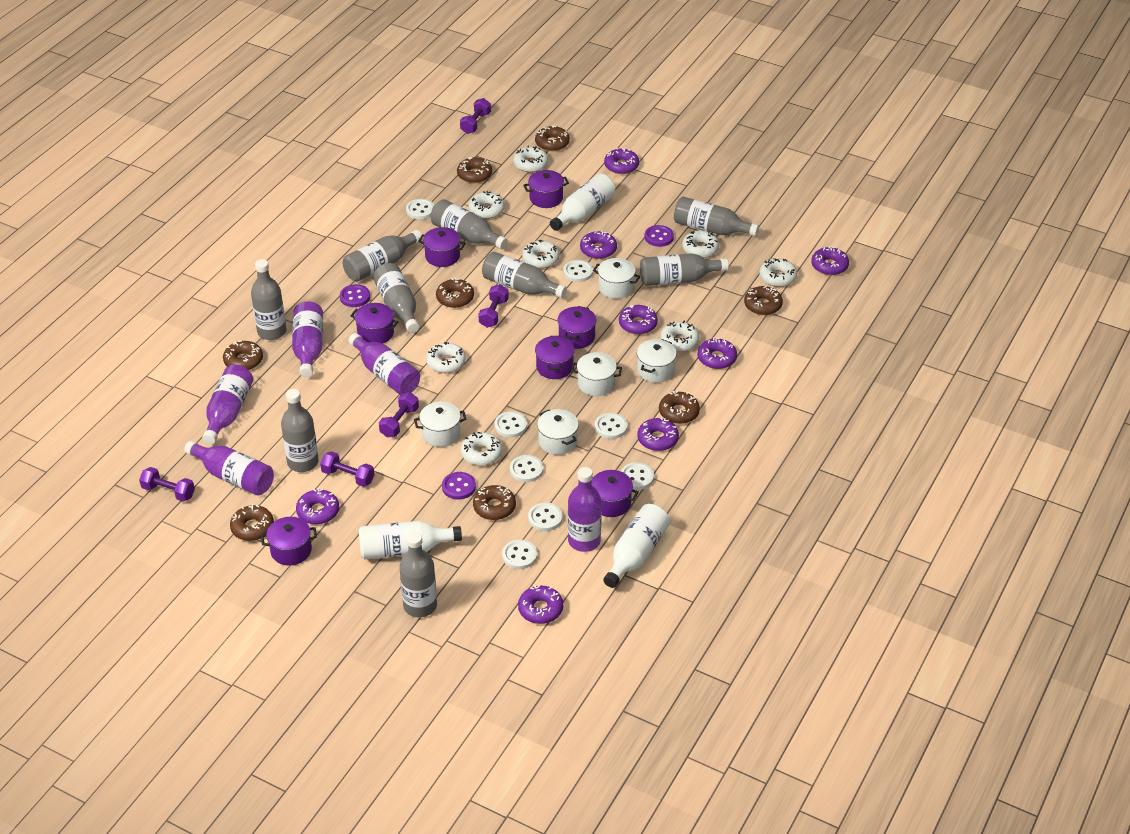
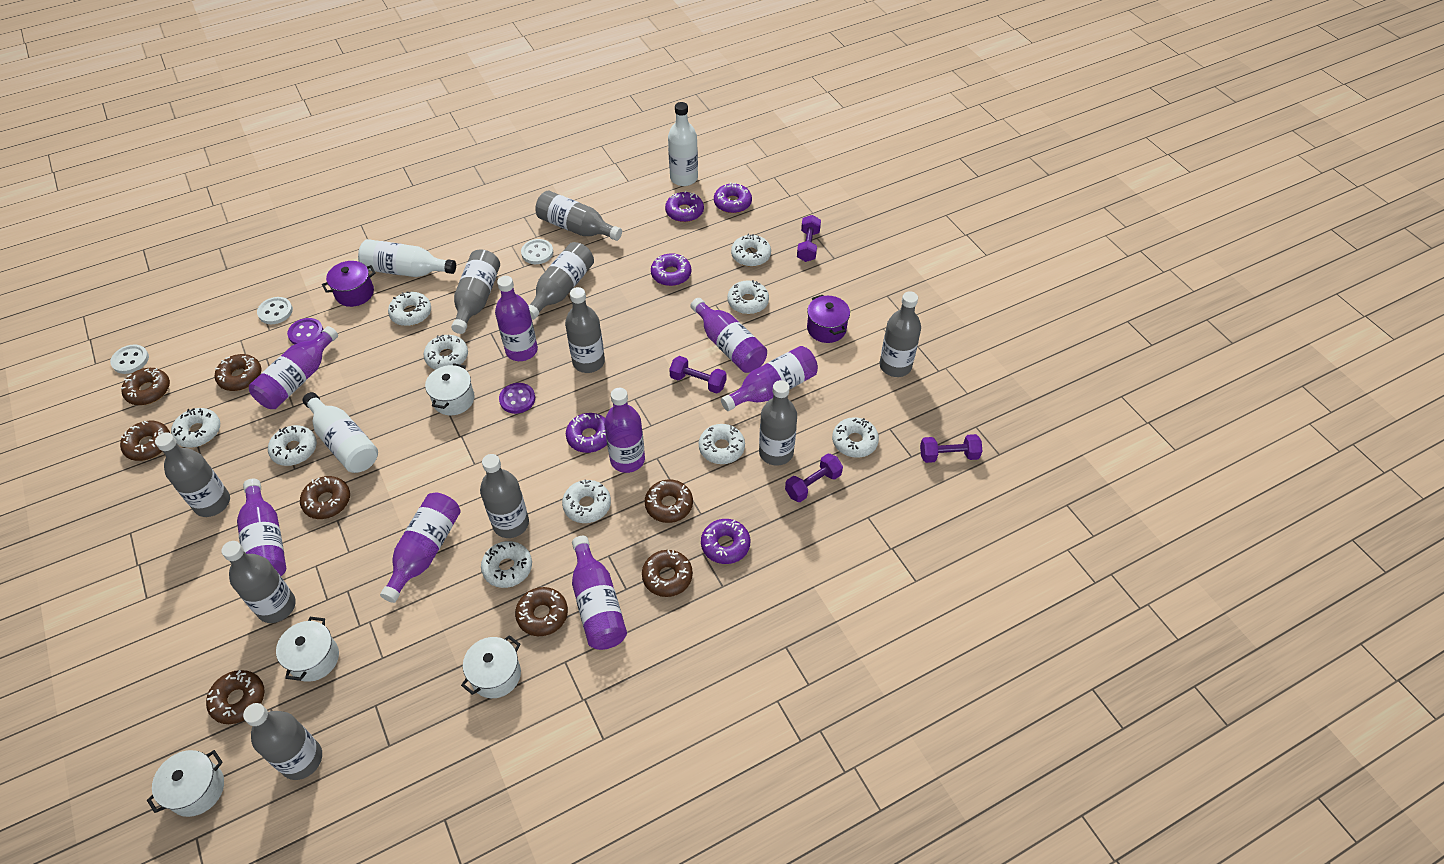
grey bottle: [251,259,286,340] [281,389,319,472] [343,230,422,282] [373,263,419,333] [399,532,437,618] [431,199,508,249] [482,252,567,298] [640,253,729,286] [674,197,759,236] = 9 -> [155,432,230,517] [221,541,296,623] [243,703,322,780] [451,250,500,334] [480,454,529,538] [528,242,594,320] [535,191,622,241] [565,287,605,373] [759,380,797,466] [880,291,921,377] = 10
purple bottle: [184,441,274,496] [202,365,253,444] [292,302,323,377] [348,333,420,395] [568,467,602,552] = 5 -> [237,479,286,576] [249,326,338,409] [380,493,461,603] [495,276,538,361] [572,536,627,650] [604,388,645,473] [690,298,767,373] [721,346,818,411] = 8
purple button: [340,284,370,307] [442,472,476,500] [645,225,674,247] = 3 -> [287,318,323,345] [499,383,535,414] = 2
purple donut: [296,488,339,524] [518,585,563,624] [580,230,617,259] [604,148,639,174] [619,305,658,334] [637,417,679,451] [697,337,737,369] [811,246,849,275] = 8 -> [566,413,607,453] [651,253,691,286] [665,190,704,222] [701,519,750,564] [714,182,752,213] = 5
purple dumbbell: [139,467,195,502] [320,451,374,487] [379,392,419,437] [460,98,491,134] [478,284,509,328] = 5 -> [669,356,726,394] [785,454,843,502] [797,215,821,262] [920,434,982,463] = 4
purple pot: [261,517,317,566] [350,303,398,343] [418,227,465,267] [523,170,569,208] [535,336,575,379] [558,306,596,349] [591,470,638,517] = 7 -> [322,261,375,307] [807,295,850,343] = 2
white button: [406,199,434,220] [495,411,527,438] [502,540,537,569] [510,455,543,482] [528,503,563,531] [563,260,593,282] [595,413,627,439] [621,462,654,490] = 8 -> [110,344,149,374] [257,297,293,324] [521,239,553,264] = 3
white donut: [426,342,466,373] [461,432,502,466] [468,191,505,219] [513,146,548,172] [522,240,560,268] [660,321,700,352] [682,230,719,258] [759,258,797,287] = 8 -> [171,408,220,448] [268,425,317,466] [388,292,431,326] [423,335,468,370] [481,541,532,588] [562,479,611,523] [699,424,745,464] [727,280,769,314] [731,234,771,267] [832,417,879,458] = 10
white pot: [414,402,466,447] [537,409,579,455] [571,352,622,396] [593,258,640,299] [637,339,677,383] = 5 -> [147,750,224,817] [276,617,339,682] [425,363,475,415] [461,635,521,698] = 4

